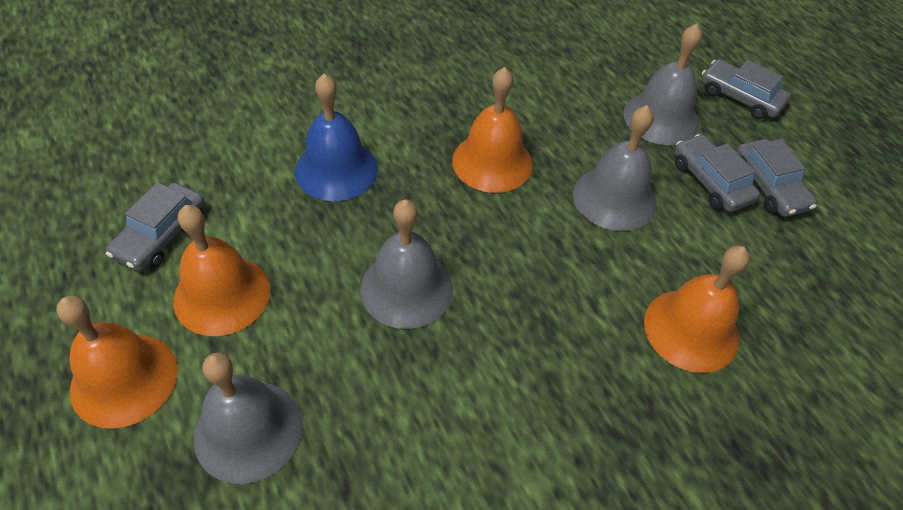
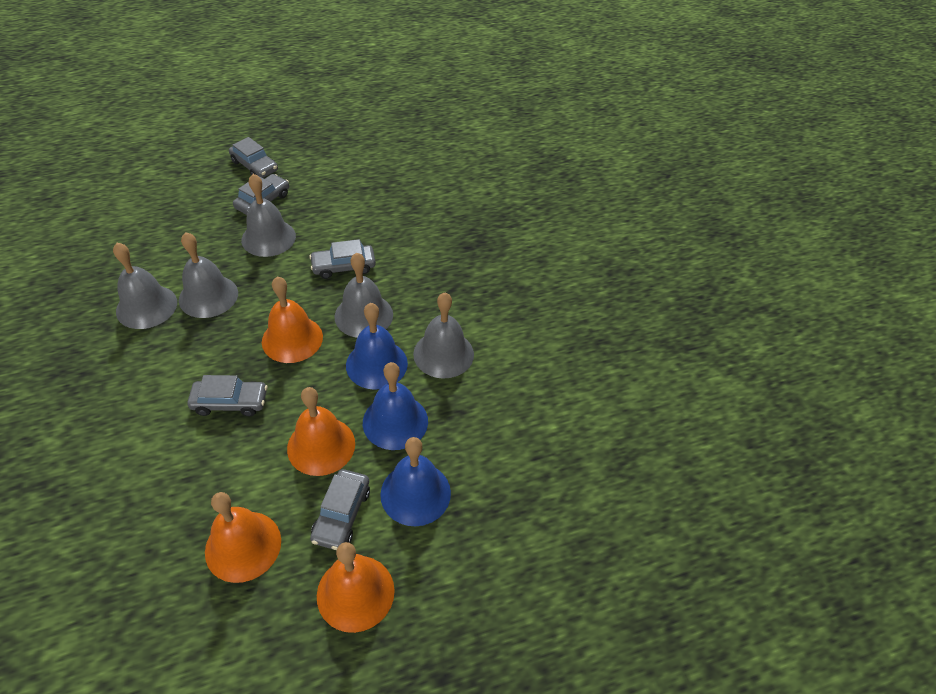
blue bell: [295,74,378,201] = 1 -> [346,303,408,390] [363,362,428,450] [380,437,451,526] = 3
grey bell: [193,353,302,484] [360,200,453,329] [573,105,656,231] [623,24,702,145] = 4 -> [113,243,177,329] [179,232,238,318] [241,174,296,257] [334,253,393,338] [413,292,474,379] = 5
grey car: [106,182,205,271] [674,134,760,212] [701,59,791,119] [736,139,817,217] = 4 -> [187,375,268,416] [229,137,278,178] [233,174,289,215] [309,239,376,279] [310,469,370,550] = 5

